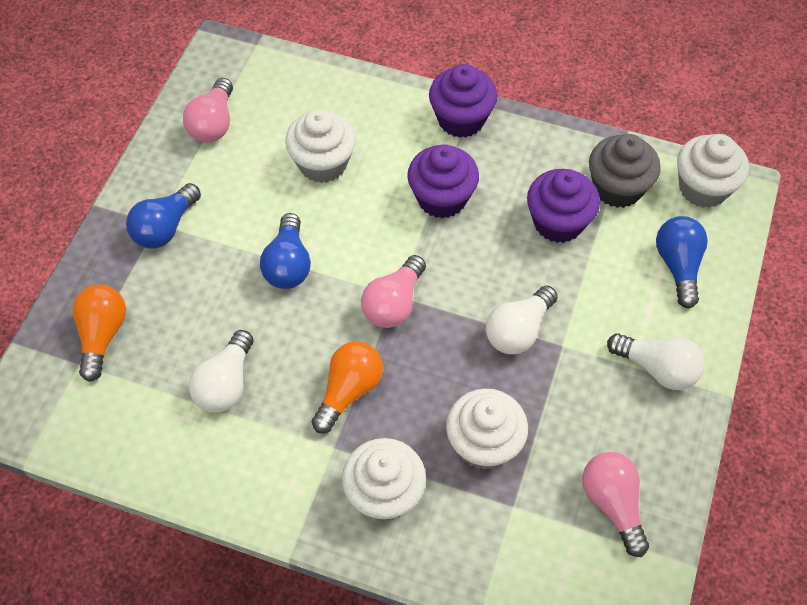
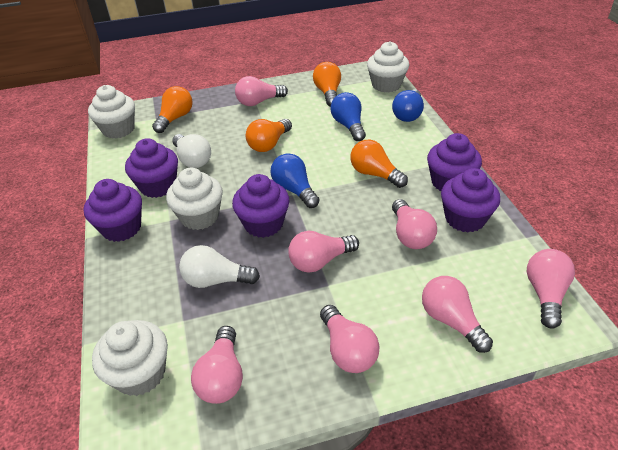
grey cupcake: [589,134,661,208] = 1 -> none = 0
orange light bulb: [72,285,126,382] [312,341,383,433] = 2 -> [152,86,193,133] [246,119,292,152] [313,62,341,107] [350,140,408,188] = 4
pink light bulb: [183,78,233,143] [361,255,426,328] [582,452,649,557] = 3 -> [191,326,243,404] [235,76,288,106] [288,231,359,273] [320,305,379,373] [392,199,437,249] [422,276,493,353] [527,249,575,328] = 7
purple cupcake: [407,144,479,218] [429,64,497,138] [527,169,600,243] = 3 -> [84,179,142,242] [125,138,178,198] [232,174,290,238] [427,133,482,191] [441,168,500,232] = 5
white light bulb: [189,330,254,413] [486,286,558,354] [607,333,705,390] = 3 -> [172,134,211,168] [179,245,260,288] = 2

